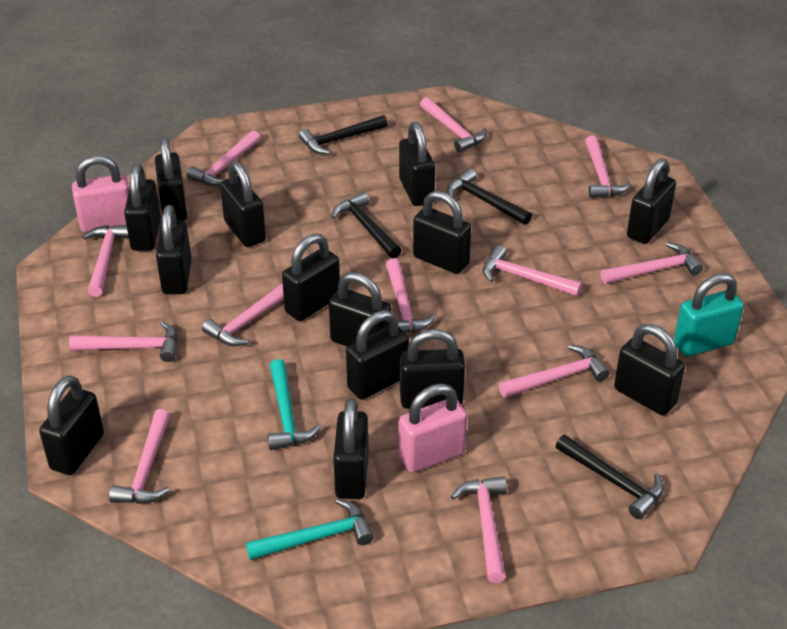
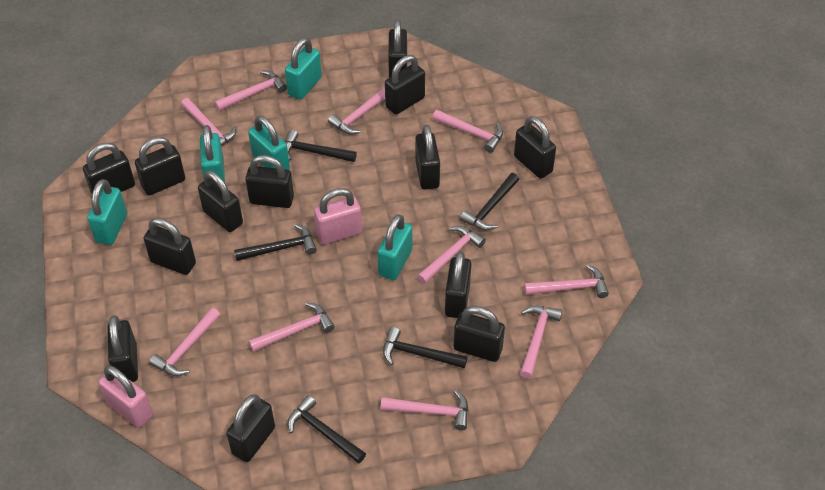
black hammer: [298,115,388,154] [332,192,402,258] [447,169,532,225] [556,435,664,519] = 4 -> [234,224,317,261] [285,130,357,162] [288,395,366,464] [383,327,468,369] [460,173,519,231] = 5
black padlock: [39,375,104,475] [124,164,161,251] [155,137,187,221] [156,205,192,294] [220,161,266,247] [282,233,340,321] [329,272,392,347] [333,398,369,499] [346,310,409,400] [399,122,435,206] [400,329,465,409] [413,191,471,274] [614,324,685,415] [627,158,676,244] = 14 -> [83,143,135,194] [107,316,138,382] [135,137,185,195] [143,218,196,275] [198,171,243,232] [226,395,275,462] [245,155,294,208] [385,55,425,115] [388,19,407,78] [415,125,440,190] [445,251,471,318] [454,306,505,362] [514,116,556,179] = 13
pink hammer: [69,321,177,362] [83,225,129,297] [109,409,170,504] [186,130,260,186] [202,284,284,346] [386,258,436,333] [420,97,487,153] [451,476,507,583] [483,245,582,296] [499,345,610,398] [585,135,632,198] [601,242,703,284] = 12 -> [149,308,221,376] [181,98,236,147] [215,70,287,111] [249,302,335,352] [328,87,385,134] [381,390,468,430] [417,226,486,284] [433,110,503,153] [520,305,562,379] [524,265,609,298] = 10
turquoise hammer: [246,499,374,560] [268,359,321,450] = 2 -> none = 0
turquoise padlock: [674,273,744,357] = 1 -> [87,179,127,245] [200,125,225,182] [248,116,290,170] [285,38,322,100] [377,214,412,280] = 5

